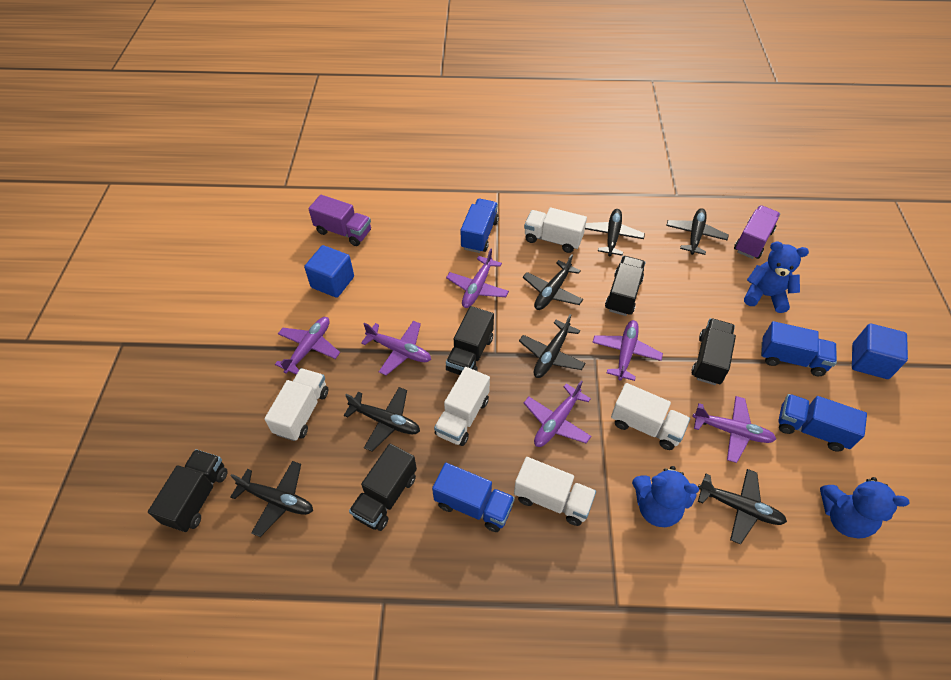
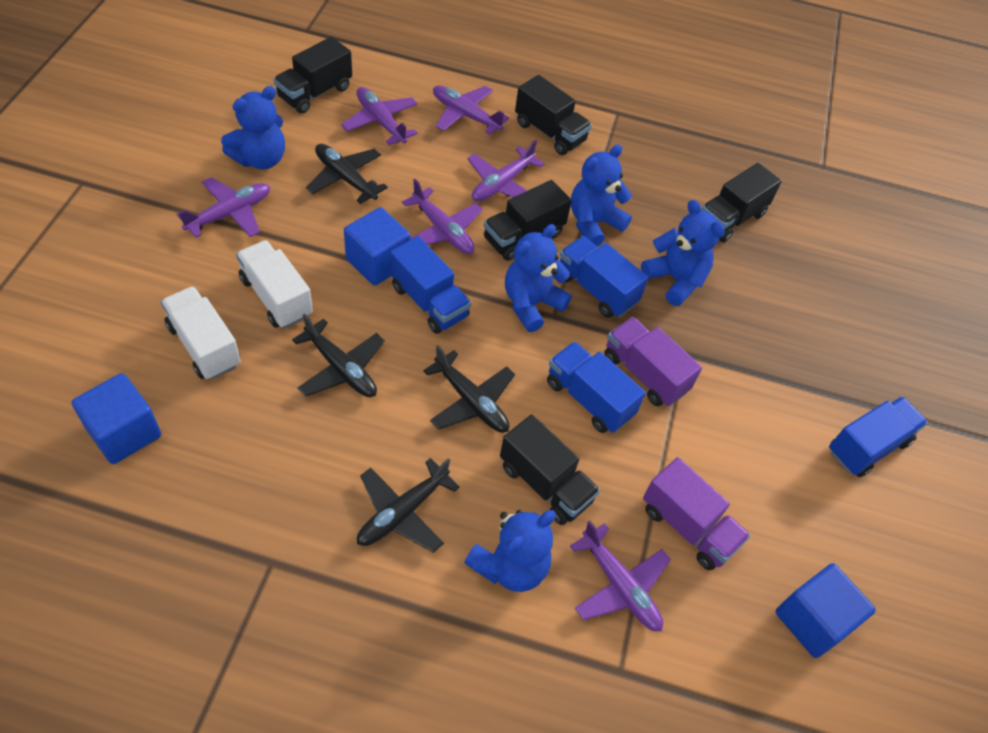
black plane: [230,461,313,537] [344,387,420,452] [519,314,586,378] [523,254,583,310] [585,209,645,256] [666,208,729,255] [698,469,787,544] = 7 -> [292,314,385,397] [306,144,388,204] [357,458,460,553] [423,345,515,433] = 4
blue cube: [304,245,354,298] [852,323,908,379] = 2 -> [71,373,161,464] [344,207,411,286] [776,563,876,658] = 3
blue teddy bear: [632,466,699,527] [744,241,809,313] [820,477,909,538] = 3 -> [221,86,285,169] [464,510,556,592] [505,224,572,332] [571,144,632,246] [641,200,725,306] = 5
white truck: [264,368,329,441] [434,367,490,446] [514,457,596,526] [524,207,587,253] [611,383,690,450] = 5 -> [161,286,241,380] [236,240,313,328] = 2

